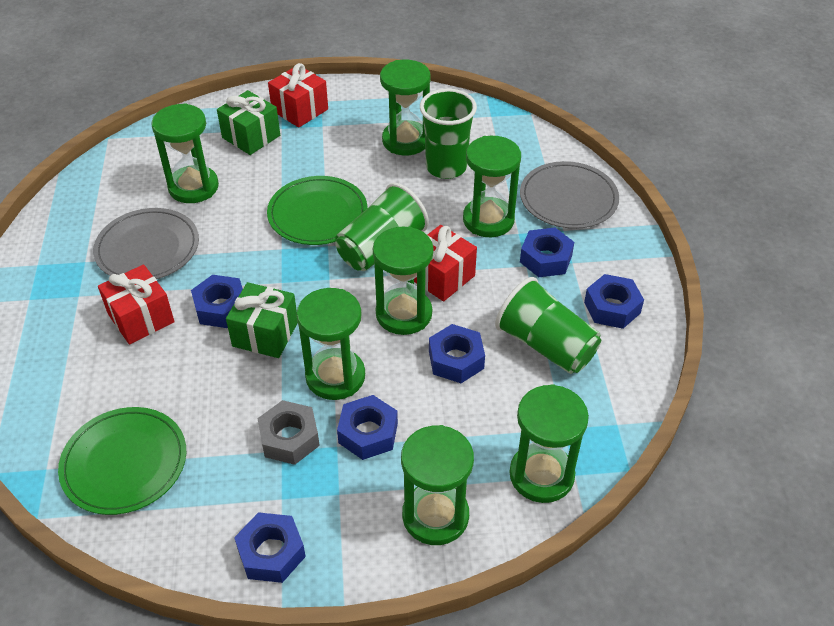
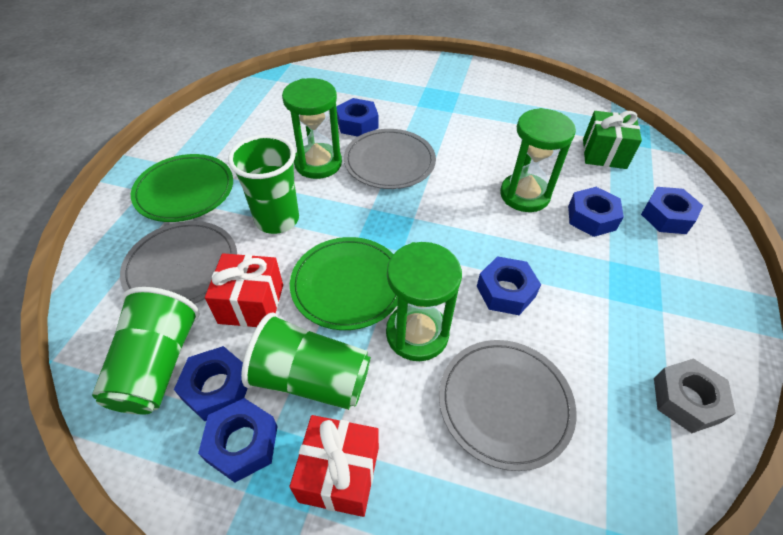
green gift: [217,90,280,155] [226,282,298,358] = 2 -> [583,111,642,169] = 1
green hourglass: [151,103,219,203] [296,288,365,400] [373,227,434,335] [380,60,430,155] [401,425,474,545] [463,136,521,237] [510,384,589,503] = 7 -> [282,78,342,179] [386,242,462,361] [500,108,576,212] = 3
grey plate: [93,208,199,279] [520,161,619,229] = 2 -> [120,221,237,304] [344,129,436,189] [439,340,577,471] = 3
red gift: [98,264,175,345] [268,63,328,128] [414,225,477,302] = 3 -> [205,253,283,327] [290,415,379,517] = 2

